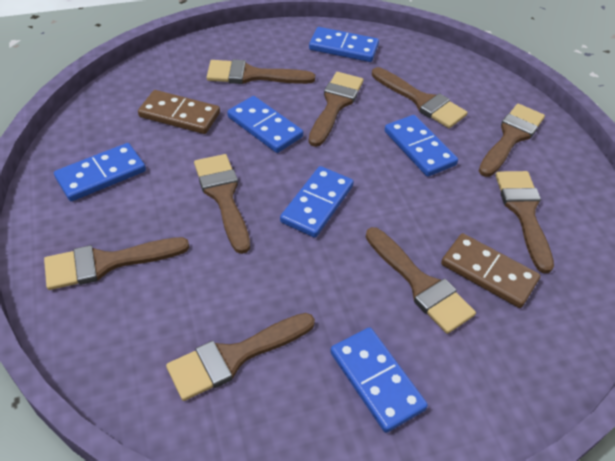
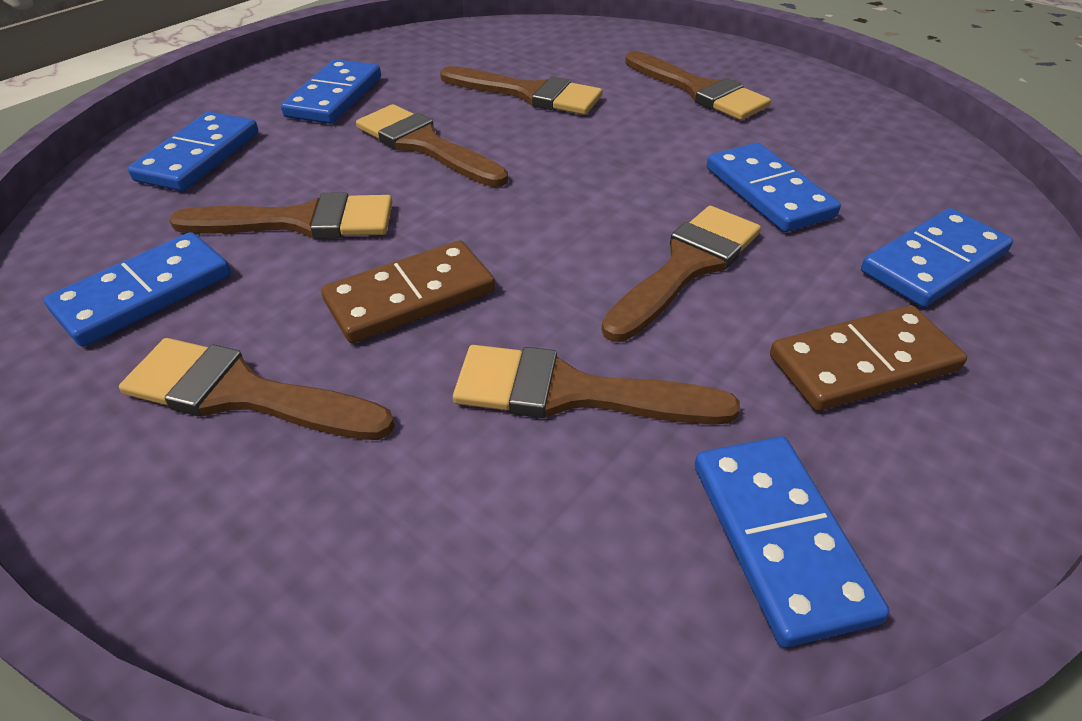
brown brush: [44,237,189,290] [166,313,315,401] [194,154,250,254] [207,59,315,84] [308,72,363,147] [366,227,476,334] [372,67,468,128] [479,104,545,177] [495,171,554,273] = 9 -> [119,338,395,440] [169,192,393,239] [356,104,508,187] [440,66,603,115] [453,345,740,425] [601,206,761,342] [625,51,771,120] = 7

